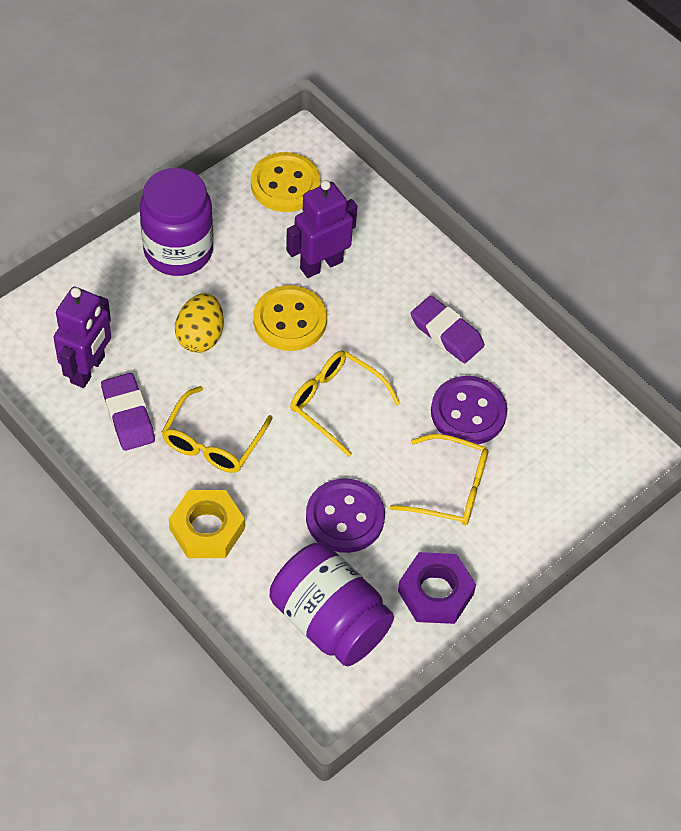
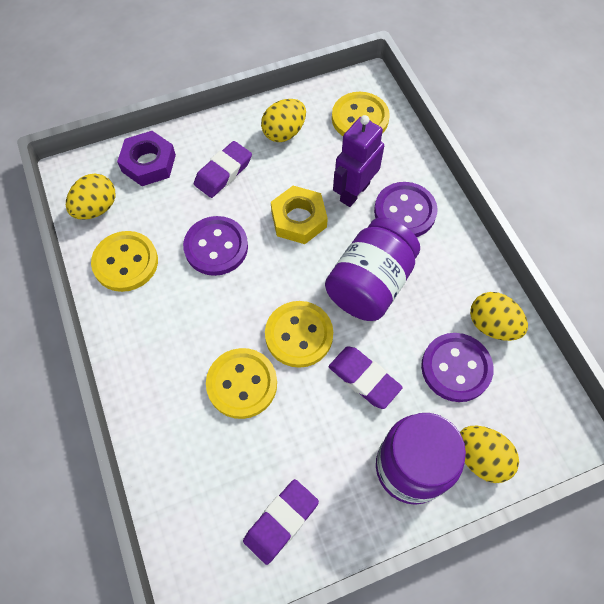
purple button: [306,478,385,553] [431,376,507,444] = 2 -> [183,216,248,276] [374,182,438,237] [421,333,494,402] = 3
purple eraser: [101,373,155,451] [411,296,484,363] = 2 -> [194,141,252,198] [243,479,319,565] [329,346,403,409] = 3
purple robot: [53,287,111,388] [286,180,357,278] = 2 -> [333,115,384,207] = 1
yellow button: [251,152,321,212] [253,285,327,351] = 2 -> [91,231,158,292] [206,348,277,419] [265,301,333,368] [332,92,390,136] = 4
yellow egg: [175,293,224,353] = 1 -> [66,174,115,220] [261,99,306,142] [460,426,519,483] [470,292,528,341] = 4
yellow glasses: [162,386,273,473] [290,350,400,457] [390,434,488,525] = 3 -> none = 0

